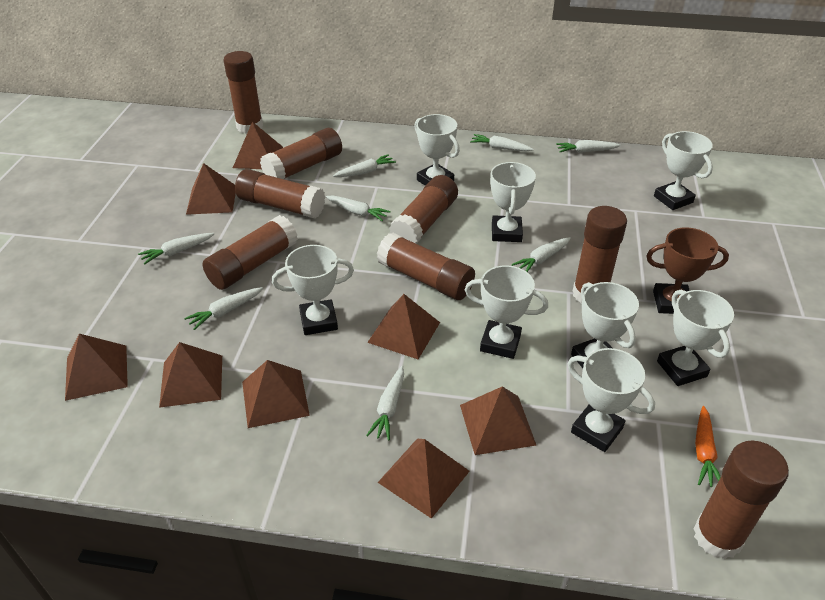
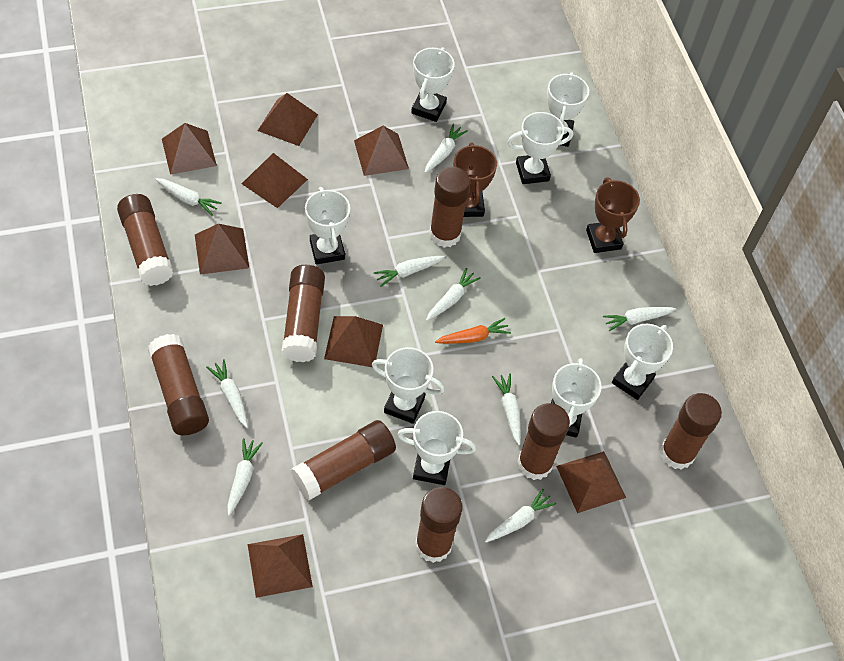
brown trophy: [646,227,729,314] = 1 -> [453,143,497,217] [586,178,640,253] = 2
white carrot: [138,233,214,264] [184,287,263,330] [326,195,391,221] [333,154,396,177] [366,366,404,441] [470,134,534,151] [512,237,571,272] [556,140,621,153] = 8 -> [155,178,222,215] [206,359,248,428] [227,438,262,516] [373,256,445,287] [425,123,468,173] [426,268,481,321] [485,489,556,543] [492,373,521,446] [603,307,676,332] = 9

